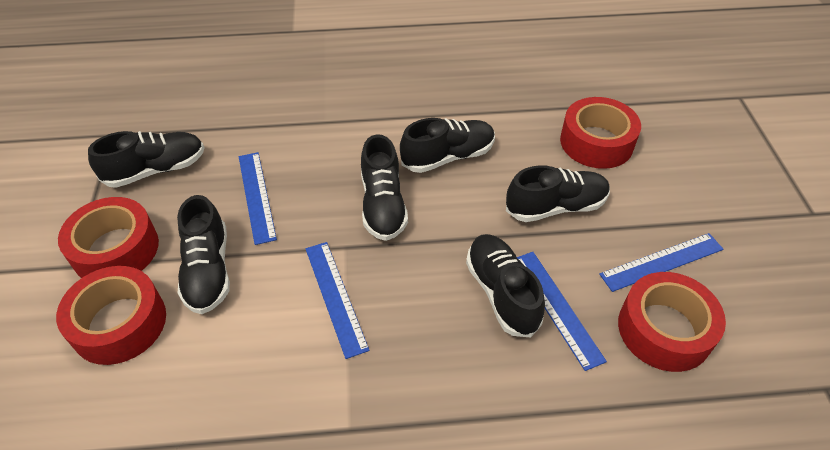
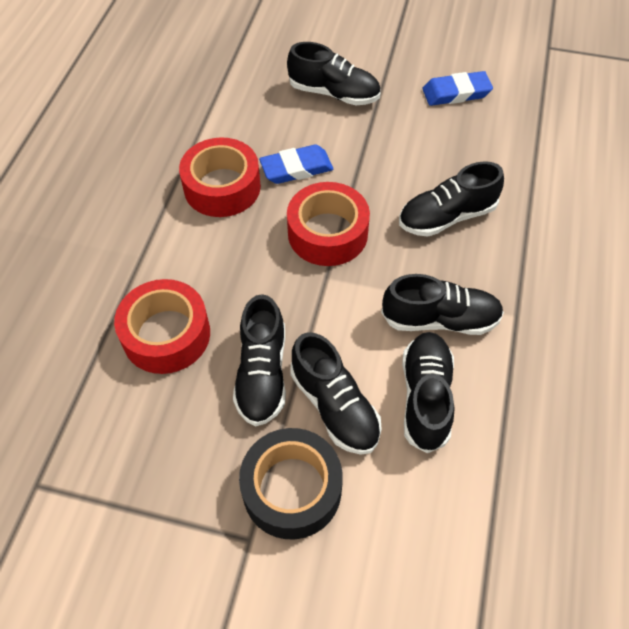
black tape: none = 0 -> [239,428,343,539] = 1
blue eraser: none = 0 -> [259,144,333,184] [422,71,493,106] = 2
blue ruler: [239,152,277,245] [306,242,370,359] [517,252,607,371] [599,233,723,292] = 4 -> none = 0
red tape: [56,266,166,365] [58,197,159,278] [560,97,641,169] [618,272,726,372] = 4 -> [114,279,210,374] [179,138,261,217] [287,182,370,266] = 3

